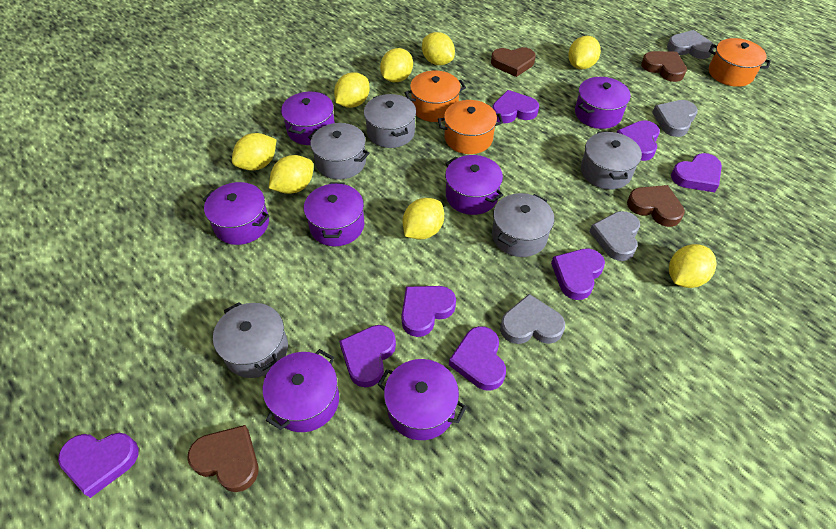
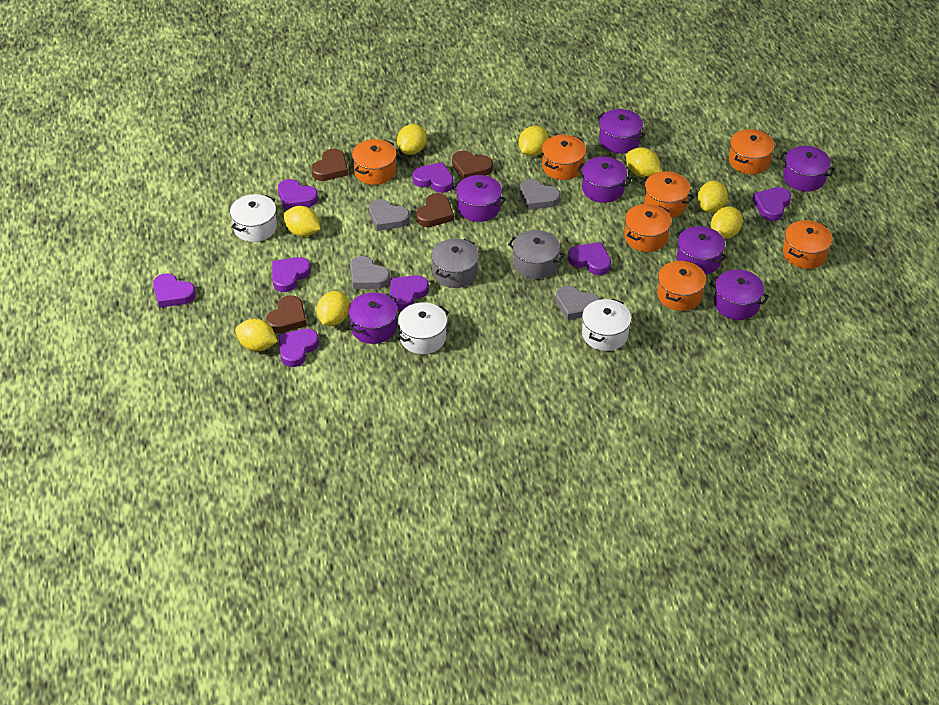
grey pot: [213,302,288,378] [308,123,370,180] [364,94,416,148] [492,193,554,257] [581,131,642,189] = 5 -> [431,239,479,288] [508,230,565,279] = 2
orange pot: [404,71,466,122] [438,100,503,154] [709,38,771,87] = 3 -> [352,139,397,185] [542,135,586,180] [624,204,672,252] [640,171,694,218] [657,260,706,311] [729,129,775,174] [783,220,832,269] = 7
white pot: none = 0 -> [230,194,277,242] [396,302,449,354] [582,299,631,351] = 3

